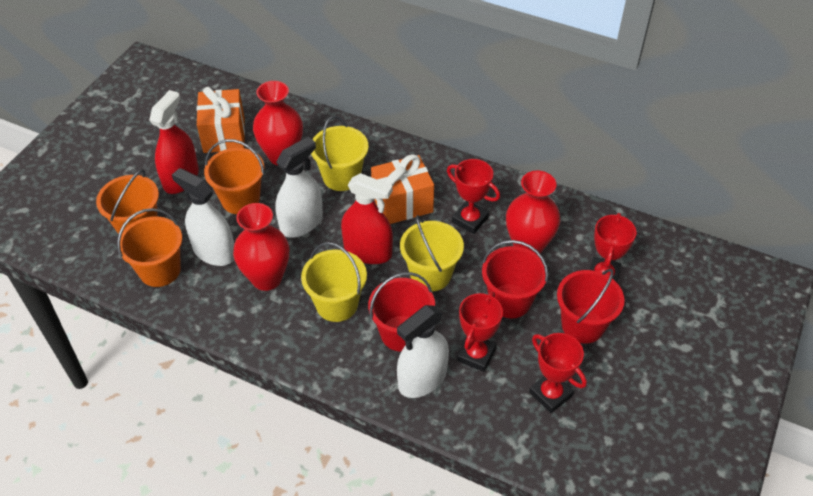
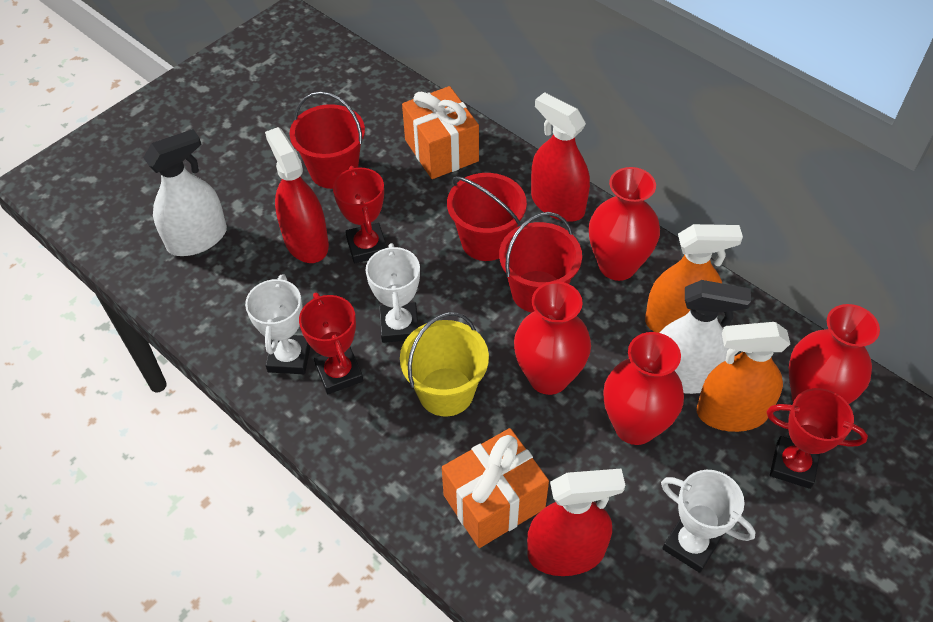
orange bucket: [96,169,159,234] [117,208,182,287] [204,139,264,214] = 3 -> none = 0
orange spray bottle: none = 0 -> [645,224,743,333] [697,322,790,432] = 2
red spray bottle: [149,90,199,194] [341,173,393,264] = 2 -> [265,127,329,263] [527,469,625,576] [531,92,590,222] = 3
red trophy: [447,159,500,234] [457,292,503,372] [529,333,587,413] [590,213,636,282] = 4 -> [299,293,363,394] [333,166,387,263] [767,388,868,489] = 3
red vase: [233,203,289,291] [253,81,303,165] [506,171,560,253] = 3 -> [514,281,591,395] [589,167,660,281] [604,332,684,445] [789,304,880,404] = 4
white spray bottle: [172,168,234,266] [275,137,323,238] [397,305,449,398] = 3 -> [143,129,227,256] [660,280,751,394] = 2
white trophy: none = 0 -> [245,274,310,374] [366,243,420,343] [661,470,756,573] = 3
yellow bucket: [301,242,367,322] [311,116,369,191] [400,215,464,291] = 3 -> [400,312,489,417] = 1

